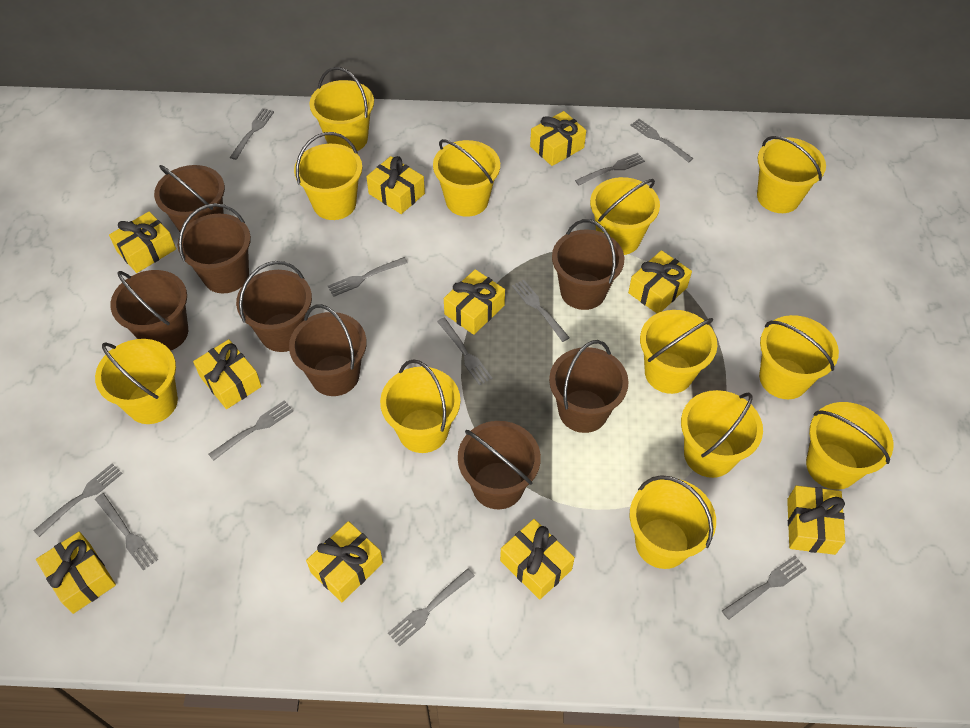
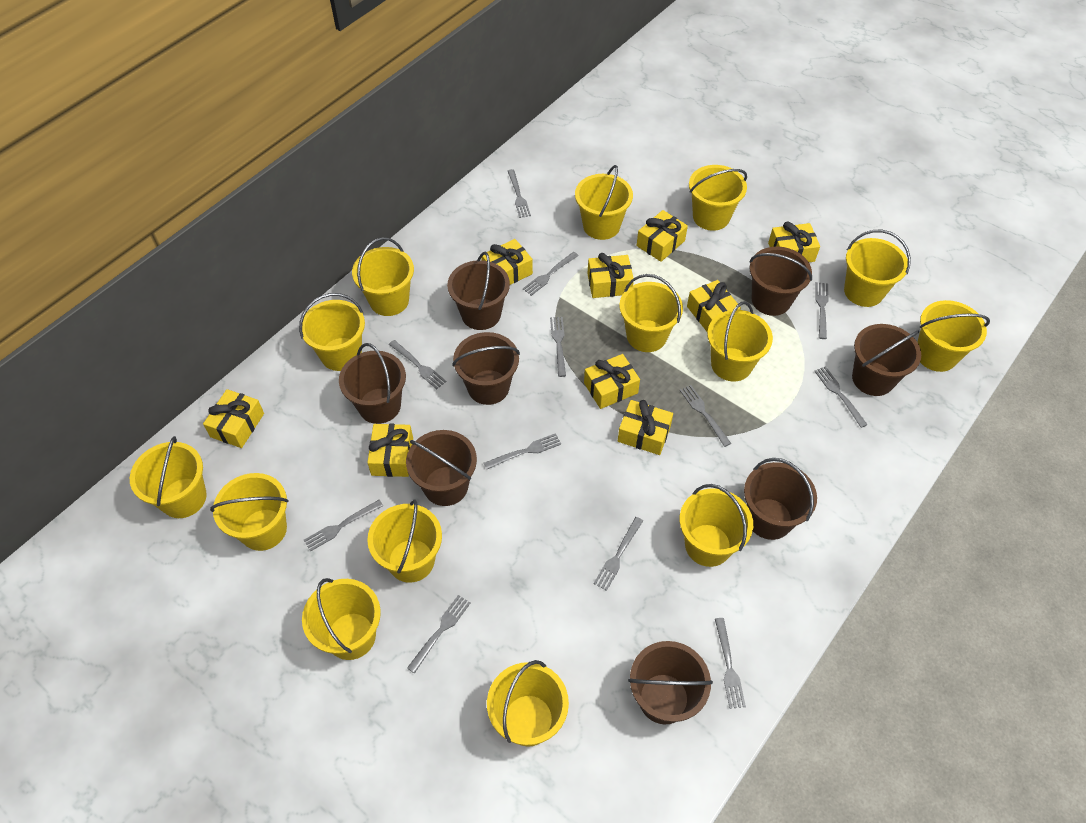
grey fork: [33,463,123,537] [95,493,158,571] [208,400,294,461] [230,108,274,160] [328,257,408,297] [388,568,475,647] [437,318,493,386] [512,279,570,342] [575,153,645,185] [630,119,693,163] [722,556,807,620] = 11 -> [304,500,383,552] [389,340,446,389] [407,595,470,673] [484,433,561,469] [508,169,531,218] [523,252,579,296] [550,317,566,377] [594,517,643,591] [680,385,731,447] [715,618,746,709] [814,366,868,428] [815,282,829,339] = 12
yellow bucket: [95,339,178,424] [294,132,362,220] [310,67,374,151] [380,359,461,453] [433,139,500,217] [590,177,660,255] [630,475,716,569] [640,310,717,394] [681,390,763,478] [757,136,826,213] [759,315,839,399] [806,402,893,490] = 12 -> [130,436,207,518] [210,473,289,551] [299,293,365,371] [302,578,381,660] [352,237,414,316] [367,499,442,583] [487,660,569,747] [575,165,633,240] [619,274,683,352] [679,484,753,567] [689,165,747,231] [707,301,773,381] [844,230,911,307] [917,300,990,372] = 14
yellow gift: [36,532,116,614] [109,212,176,273] [193,339,262,409] [306,521,383,602] [366,156,425,214] [444,269,505,335] [500,519,575,600] [530,111,586,166] [628,250,692,313] [787,486,845,555] = 10 -> [203,389,264,448] [367,424,413,477] [482,239,533,285] [584,354,640,409] [588,253,634,298] [618,400,673,455] [637,210,688,262] [687,280,741,332] [768,221,820,262] = 9

